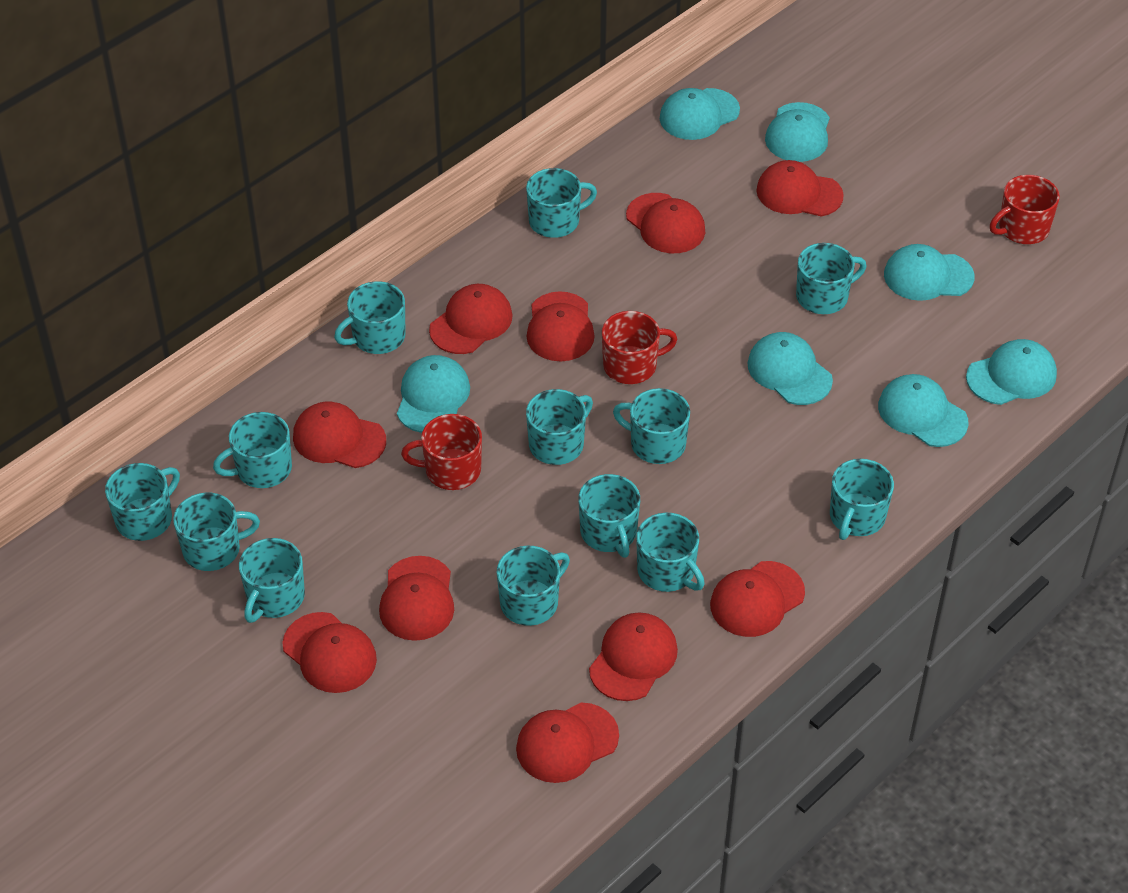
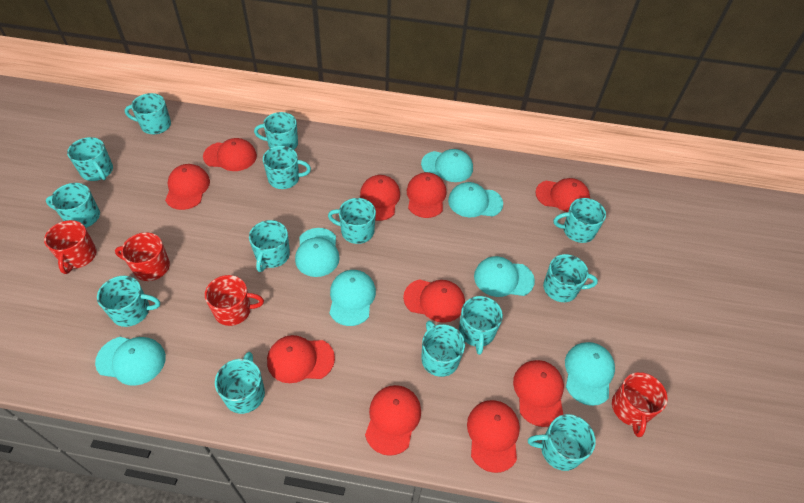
red mug: [401,414,482,490] [602,311,677,384] [990,175,1060,244] = 3 -> [44,220,97,274] [115,232,170,281] [205,275,264,326] [612,372,668,437] = 4
turquoise mug: [105,463,180,541] [173,492,260,571] [213,412,292,488] [239,538,305,623] [334,281,406,354] [497,546,570,626] [526,168,597,238] [526,389,593,465] [578,474,640,558] [613,388,690,464] [636,513,705,592] [796,243,866,314] [830,459,894,540] = 13 -> [46,183,100,228] [67,137,113,181] [97,276,160,327] [125,93,171,134] [215,352,265,414] [249,220,290,272] [254,112,298,150] [263,146,311,189] [328,198,376,244] [421,321,465,377] [459,296,503,355] [528,414,596,471] [543,254,598,302] [554,198,606,243] = 14

